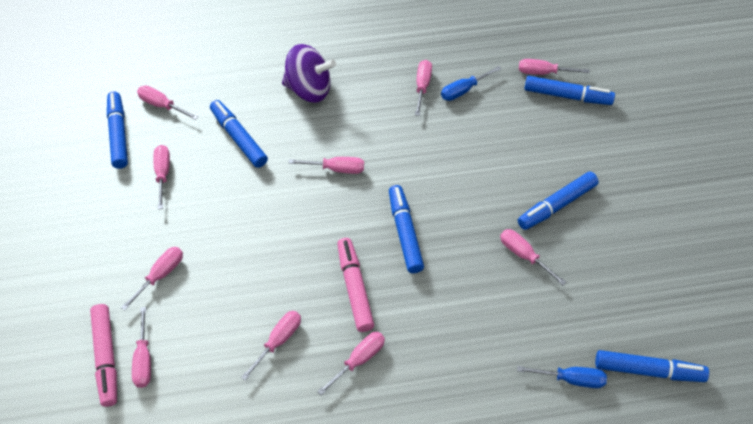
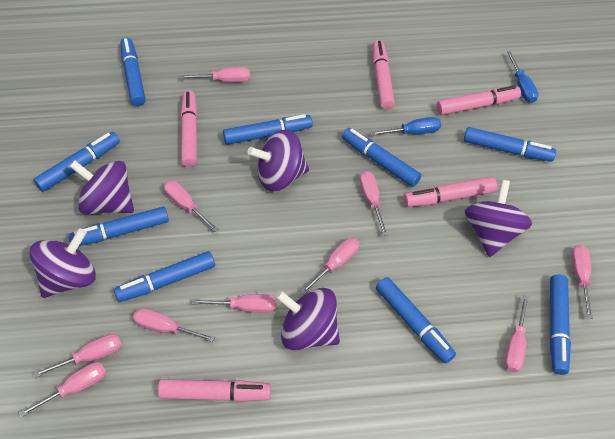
blue marker: [107,92,128,169] [210,100,268,168] [389,185,424,273] [518,171,599,230] [524,76,615,105] [595,350,709,382] = 6 -> [34,132,120,192] [68,207,169,246] [114,251,215,302] [120,38,146,106] [223,114,313,145] [342,128,421,187] [376,277,456,364] [464,127,556,162] [550,275,571,375] = 9
pink marker: [90,304,117,407] [337,238,374,332] = 2 -> [158,379,271,402] [180,90,197,167] [372,40,395,110] [404,177,497,207] [437,85,521,115] = 5
purple spinning top: [282,44,336,103] = 1 -> [29,228,96,298] [70,160,134,214] [248,129,309,192] [276,288,340,350] [465,180,532,257] = 5

